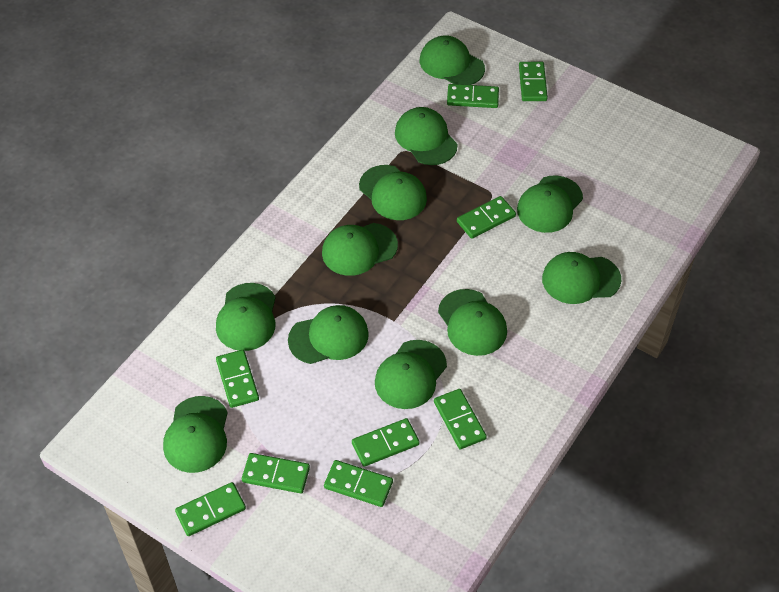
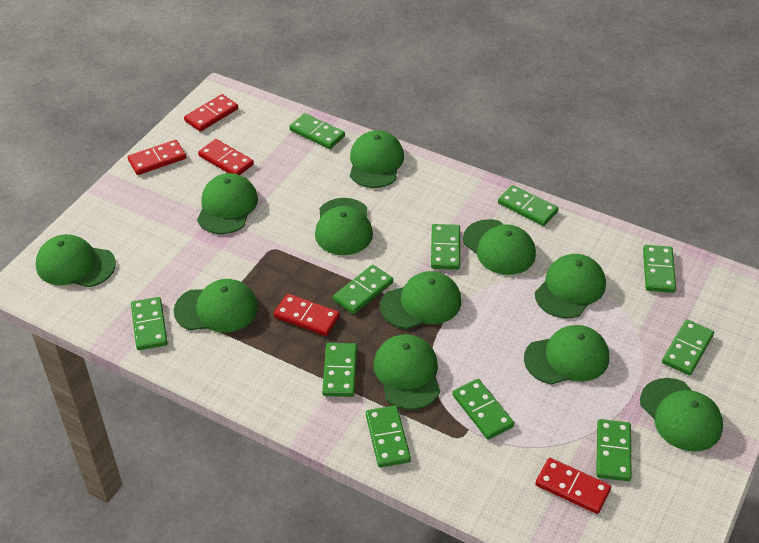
green domino: [175,482,246,536] [216,350,259,408] [242,453,310,493] [324,460,393,507] [352,418,420,467] [434,389,487,449] [447,84,499,108] [457,196,516,239] [519,62,548,101] = 9 -> [131,297,168,350] [289,113,345,149] [322,343,357,397] [333,265,393,314] [366,405,411,467] [431,224,460,270] [452,379,514,440] [498,185,558,226] [596,419,631,481] [643,245,676,293] [662,320,714,375] = 11
red domino: none = 0 -> [128,140,186,175] [184,94,238,132] [198,139,254,175] [274,294,340,336] [535,458,611,514] = 5

